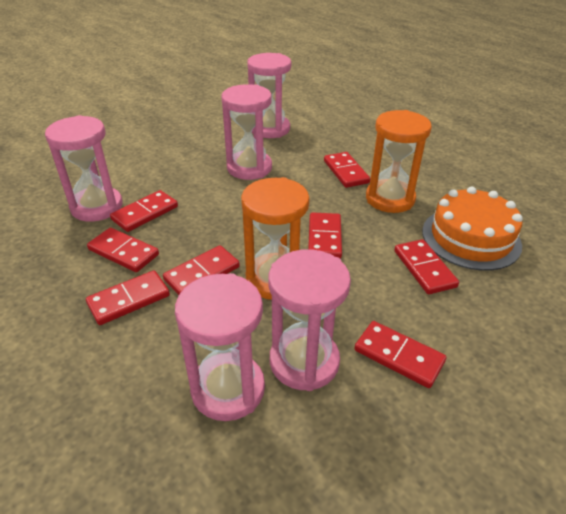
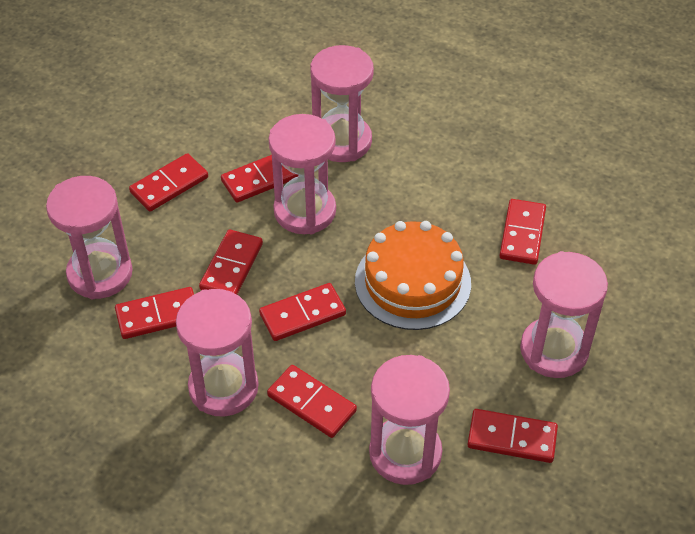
orange hourglass: [241,177,309,300] [366,110,432,213] = 2 -> none = 0
pink hourglass: [45,115,123,222] [175,273,265,421] [221,84,272,180] [247,53,291,138] [268,249,351,391] = 5 -> [46,176,133,299] [176,289,259,417] [269,114,336,234] [310,45,374,162] [369,355,450,485] [520,251,608,378] = 6

